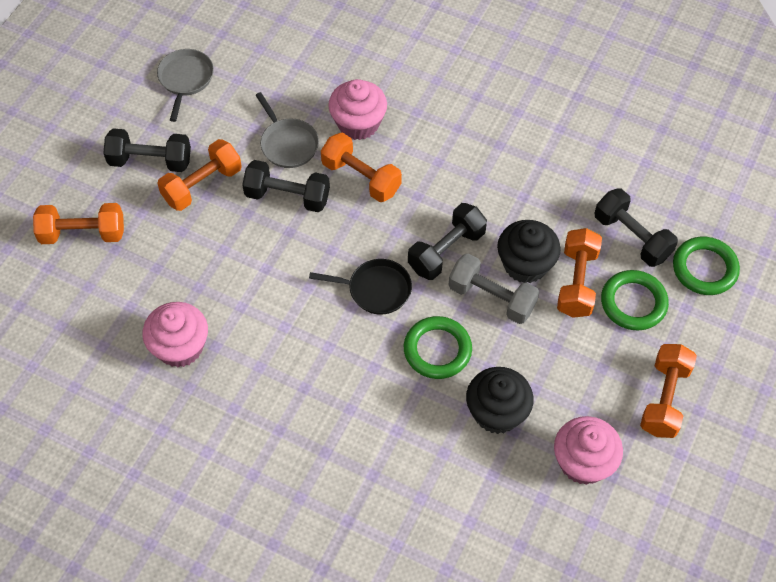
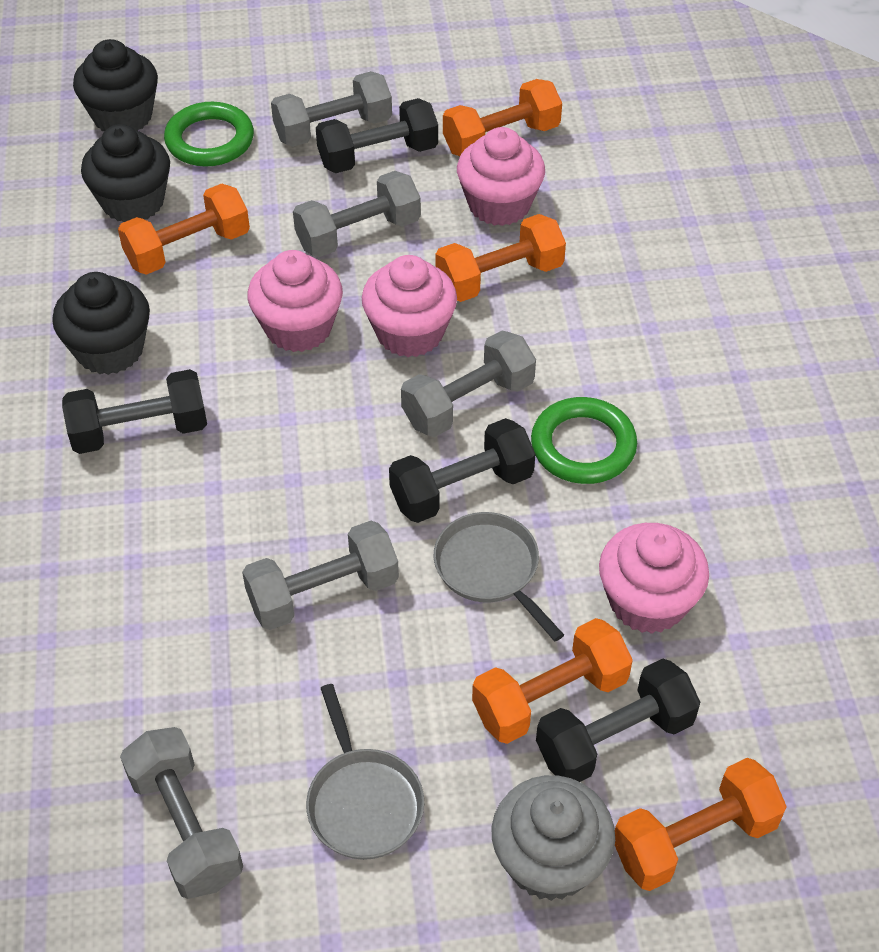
black cupcake: [466,367,534,434] [497,220,561,283] = 2 -> [52,272,150,375] [73,39,158,131] [81,124,170,222] = 3
black pan: [309,259,412,315] = 1 -> none = 0
green ring: [404,316,472,379] [601,270,669,330] [673,237,740,295] = 3 -> [164,102,254,167] [531,397,637,484] = 2
grey cupcake: none = 0 -> [492,775,615,901] = 1
grey dumbbell: [449,254,539,324] = 1 -> [120,727,243,899] [242,521,399,630] [271,71,392,147] [293,171,421,257] [401,331,536,437] = 5
pink cupcake: [142,302,208,367] [328,79,387,140] [554,416,623,485] = 3 -> [248,250,343,352] [362,255,457,357] [457,127,545,226] [599,523,709,634] = 4

